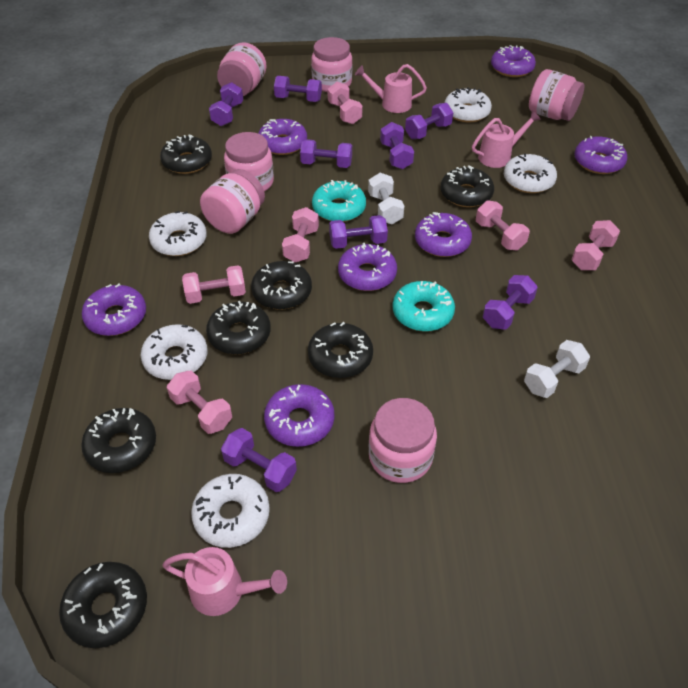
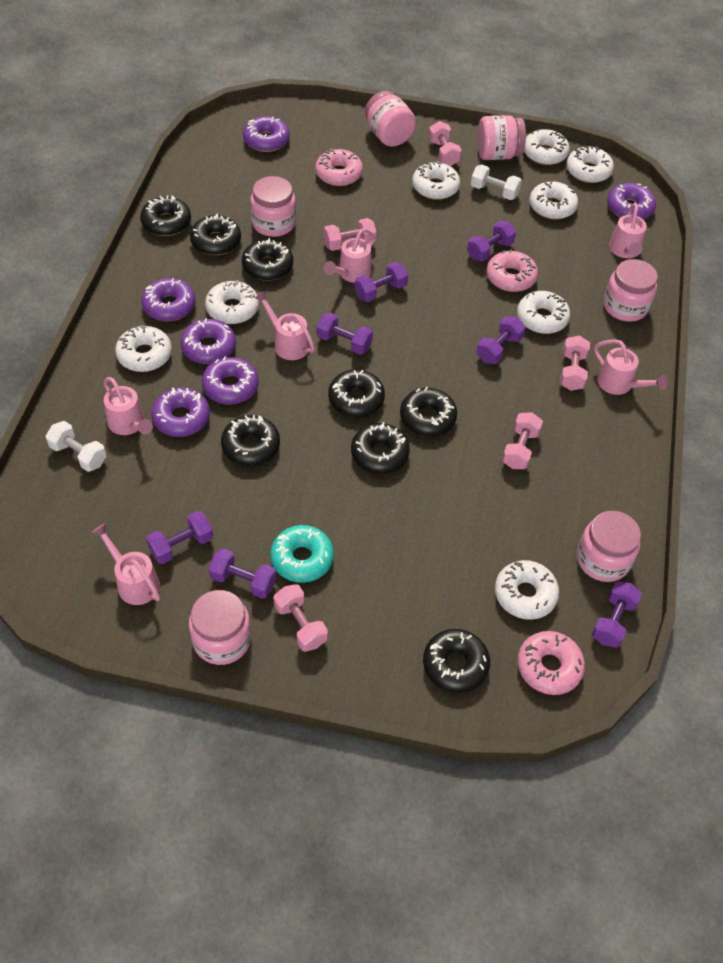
black donut: [59,562,147,648] [81,408,156,473] [160,134,212,174] [206,301,271,354] [251,261,312,310] [308,322,373,378] [441,166,494,207] = 7 -> [140,196,191,236] [190,214,241,255] [221,415,280,466] [242,238,293,281] [328,370,385,417] [351,422,410,474] [400,387,457,436] [423,629,490,693] = 8
pink donut: none = 0 -> [315,149,363,186] [486,249,538,292] [517,631,585,695] = 3
pink dumbbell: [167,371,232,434] [182,265,246,304] [282,207,319,262] [327,82,363,124] [476,200,530,250] [571,220,620,270] = 6 -> [274,584,328,652] [324,218,376,251] [428,121,462,166] [502,412,543,469] [560,335,590,391] = 5
pink watering can: [162,547,287,616] [355,64,427,113] [472,110,541,168] = 3 -> [91,523,160,605] [103,377,153,435] [254,291,315,360] [324,228,375,283] [594,339,668,395] [609,204,647,258] = 6
purple donut: [82,284,146,336] [258,119,307,155] [264,384,334,447] [338,243,397,291] [415,212,472,257] [491,45,536,77] [574,136,627,174] = 7 -> [141,278,196,321] [151,388,210,437] [180,319,236,364] [202,356,259,404] [243,116,290,152] [607,183,656,219] = 6
purple dumbbell: [209,82,243,126] [221,428,297,492] [274,76,322,102] [300,139,352,168] [329,215,388,249] [380,122,414,169] [405,103,453,139] [483,275,538,330] = 8 -> [146,511,213,564] [209,548,276,599] [317,312,373,355] [355,262,408,302] [467,221,516,261] [477,316,525,364] [592,581,642,648] = 7
turquoise donut: [312,180,366,222] [392,281,455,332] = 2 -> [270,525,334,583] = 1
white donut: [141,324,208,380] [149,211,207,256] [191,474,270,548] [444,87,492,122] [504,153,557,193] = 5 -> [115,325,172,372] [205,280,259,324] [412,161,460,200] [495,560,559,620] [517,291,570,334] [524,129,570,165] [529,181,578,220] [566,146,614,183] = 8

